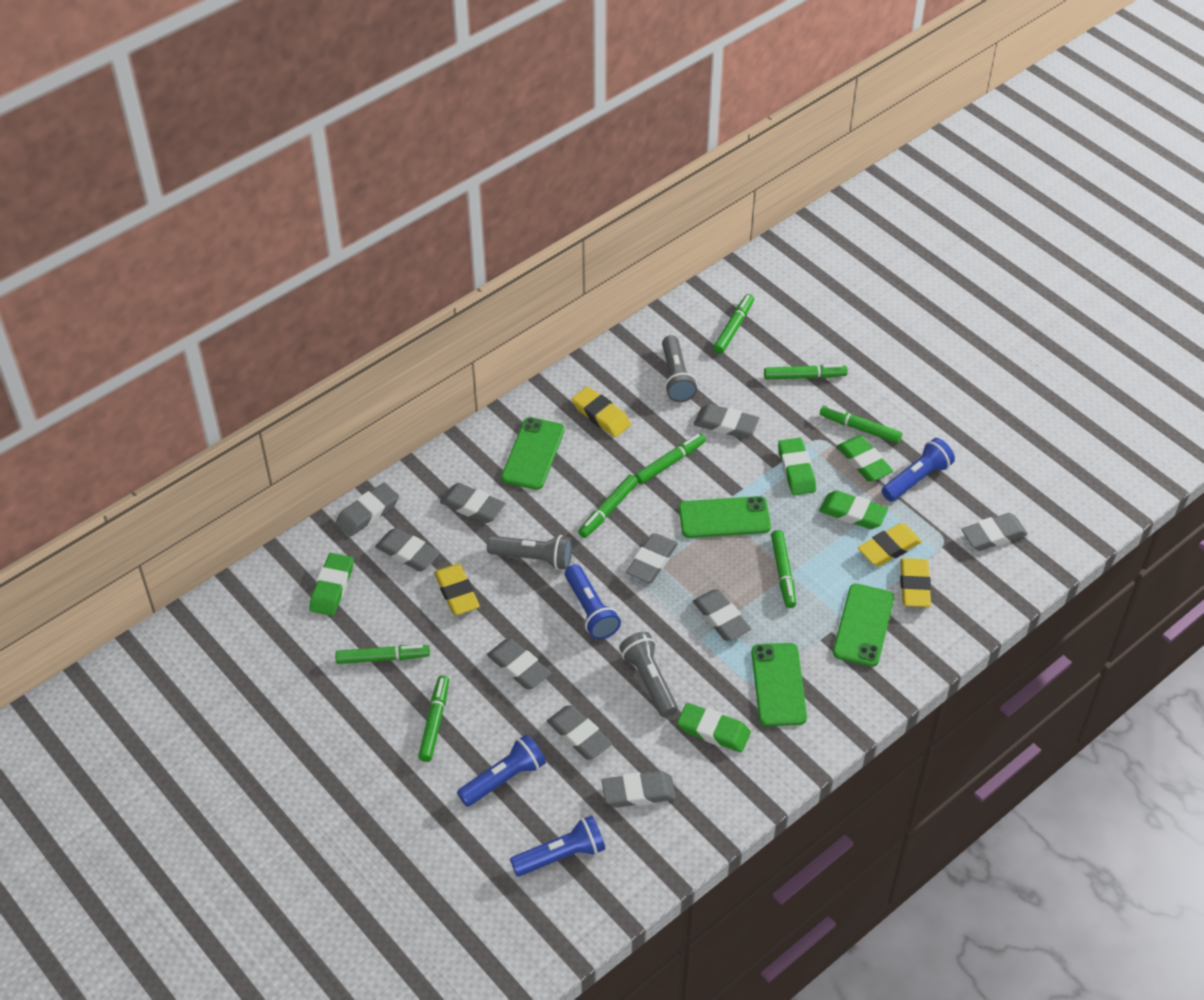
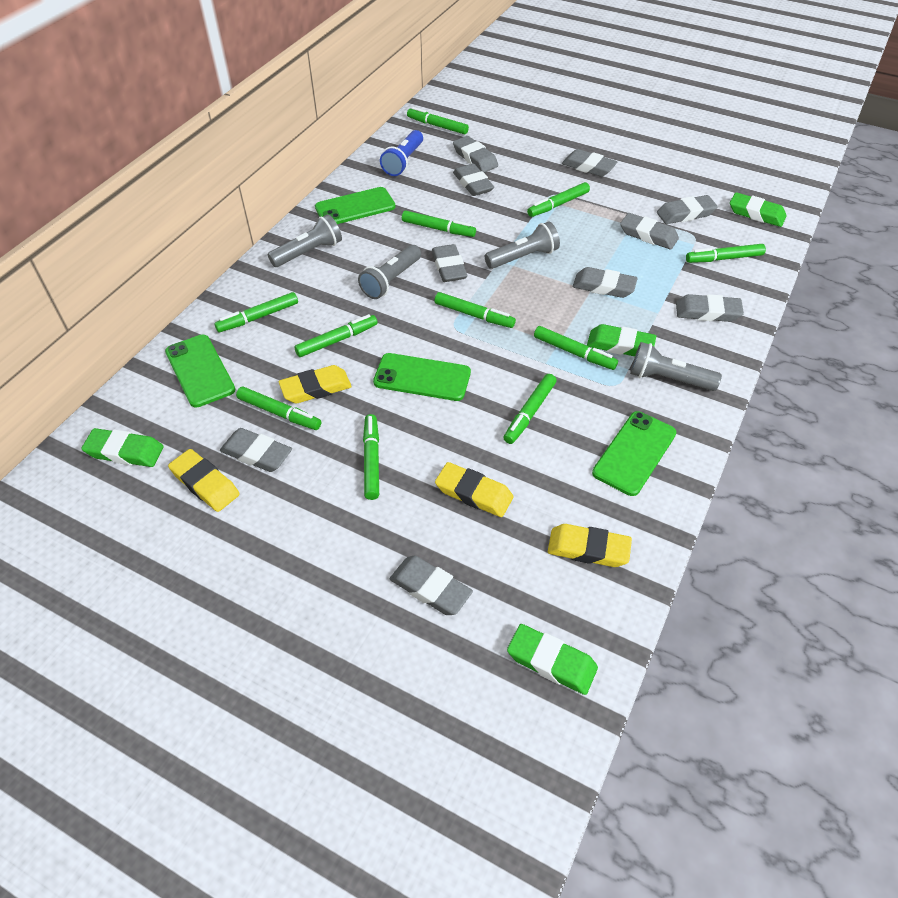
blue flashlight: [457,734,546,807] [510,815,606,877] [565,564,621,640] [882,438,955,502] = 4 -> [380,130,423,176] = 1
green eraser: [309,553,353,616] [677,703,751,752] [778,438,816,495] [819,490,888,529] [837,436,893,482] = 5 -> [81,428,164,467] [507,624,598,695] [587,324,656,356] [730,192,787,227] = 4
green marker: [335,645,430,664] [418,676,449,762] [578,475,638,538] [635,433,706,484] [713,294,754,354] [764,364,848,380] [771,530,796,608] [820,405,902,443] = 8 -> [214,292,298,332] [236,386,321,430] [294,314,378,357] [363,414,379,500] [402,210,476,237] [407,107,469,134] [434,292,516,328] [503,374,557,444] [527,182,590,217] [534,326,618,370] [686,244,766,263] = 11
grey flashlight: [487,535,572,570] [619,632,678,717] [662,335,697,402] = 3 -> [268,214,342,267] [358,245,421,299] [485,221,560,269] [630,342,722,391] = 4

